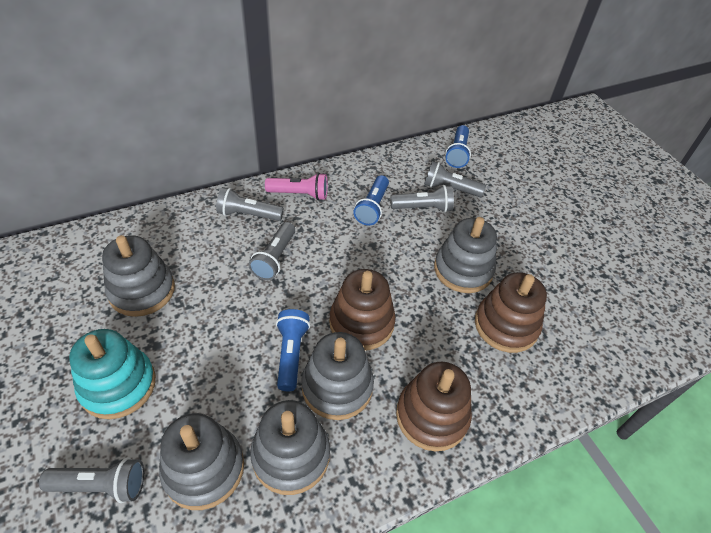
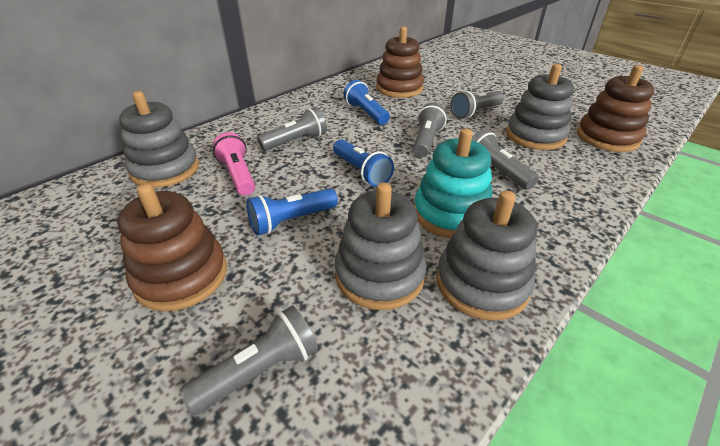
grey stacking toy: [102,235,175,317] [159,413,244,510] [250,400,330,495] [301,332,374,420] [434,217,497,293] = 5 -> [119,91,199,188] [335,182,427,310] [436,191,537,321] [506,64,574,150] = 4

